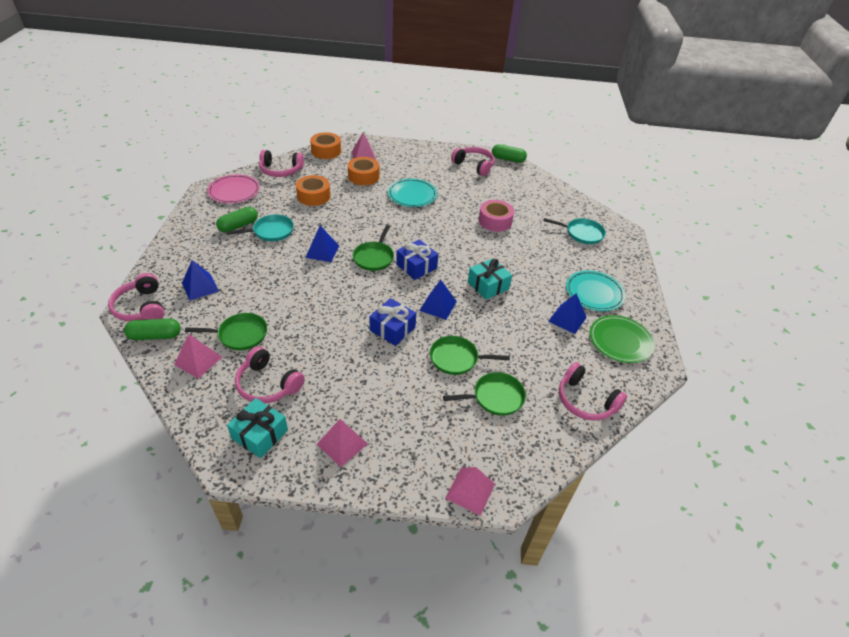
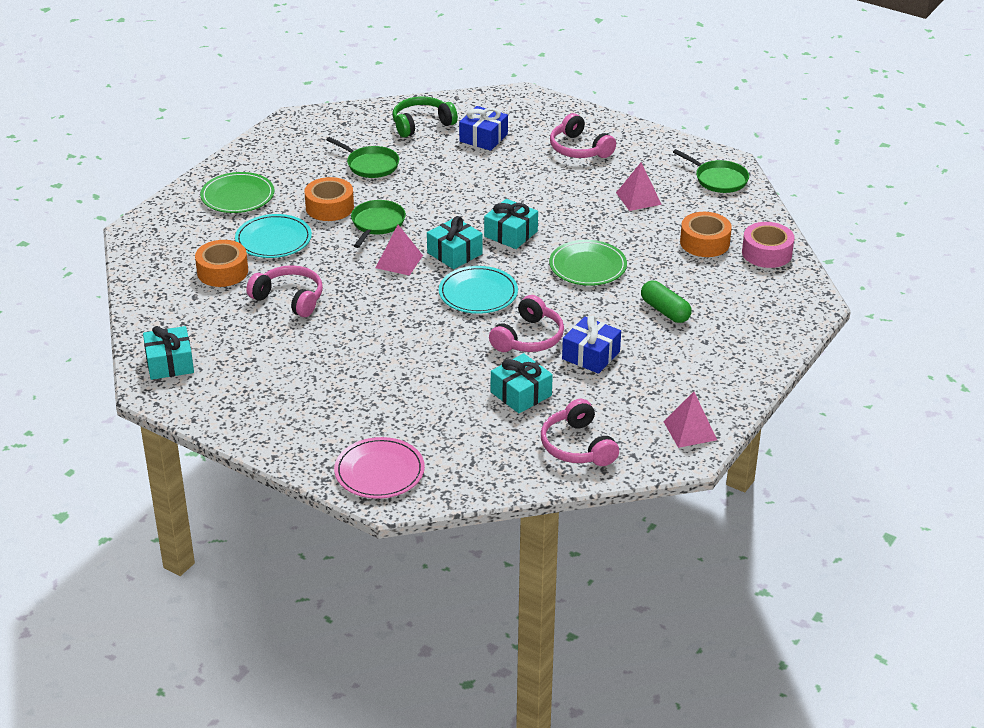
blue pyramid: [182,260,219,301] [305,226,339,262] [419,280,457,320] [549,293,587,334] = 4 -> none = 0
green capsule: [124,319,181,340] [216,207,258,232] [492,144,527,163] = 3 -> [641,281,692,323] = 1
green headphones: none = 0 -> [393,96,458,138] = 1
green pan: [185,313,267,350] [353,225,394,271] [430,336,510,375] [443,372,526,416] = 4 -> [326,137,399,178] [351,200,406,248] [673,149,749,193] = 3
green plate: [590,315,654,363] = 1 -> [200,172,274,213] [549,240,627,286] = 2
pink headphones: [108,273,165,321] [235,346,305,403] [259,150,304,177] [451,147,495,176] [559,362,627,421] = 5 -> [246,265,323,317] [489,295,564,352] [541,399,619,466] [550,113,616,158] = 4
pink pyramid: [174,334,222,379] [316,419,368,467] [352,132,376,160] [446,467,495,516] = 4 -> [376,225,423,276] [616,162,662,211] [663,392,717,448] = 3
turquoise gift: [227,398,288,458] [468,258,512,300] = 2 -> [143,326,194,380] [427,216,483,269] [484,199,538,249] [491,353,553,413] = 4
turquoise pan: [226,214,294,241] [544,218,606,244] = 2 -> none = 0

